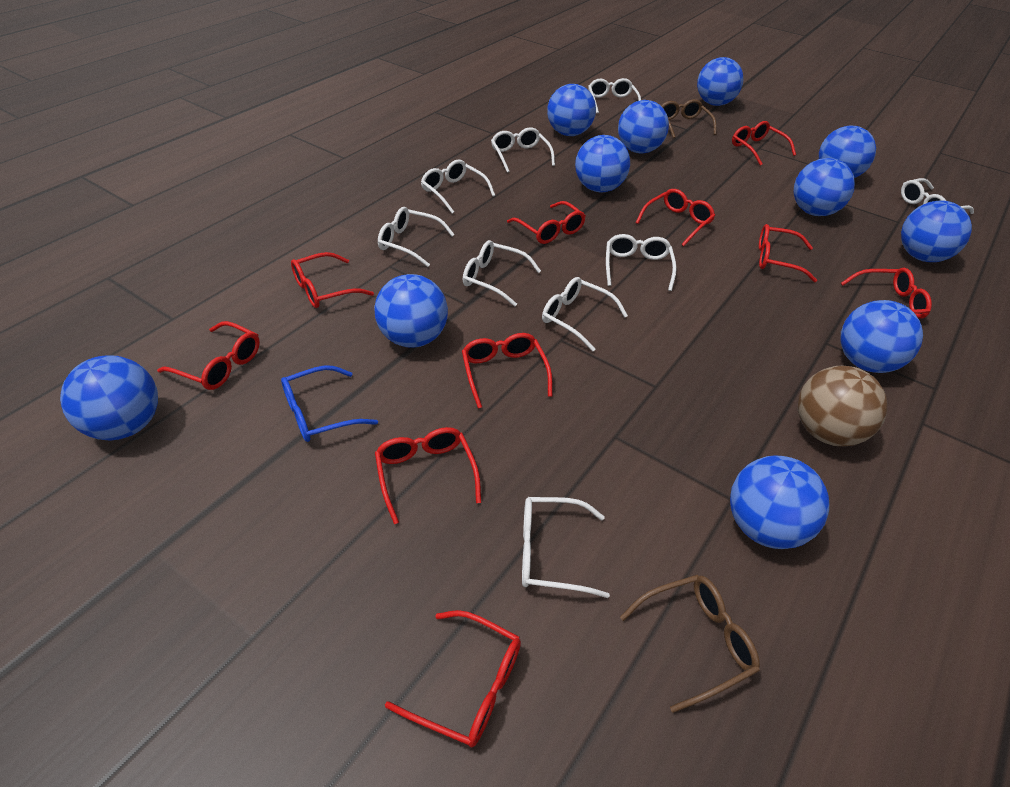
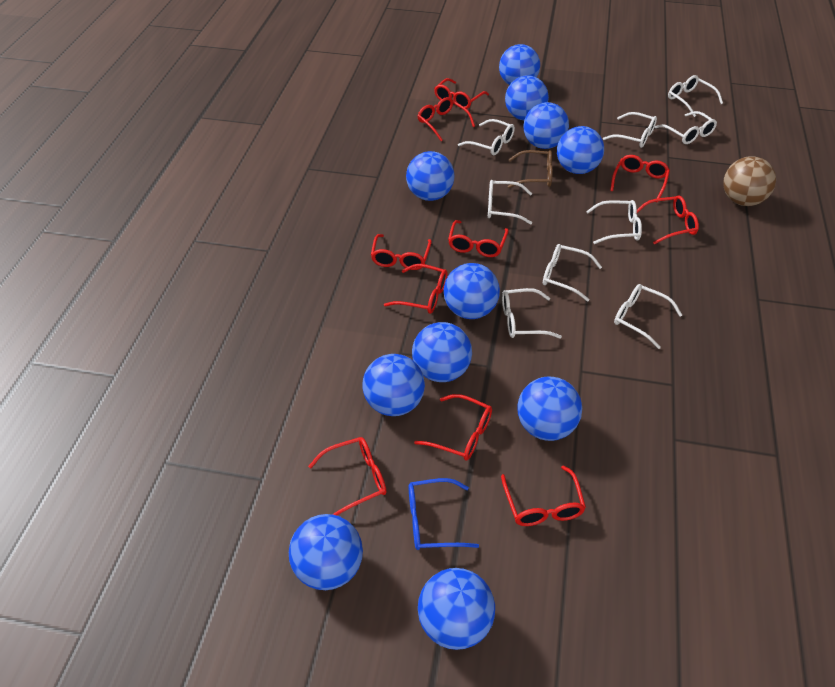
brown glasses: [620,575,760,713] [661,99,716,138] = 2 -> [508,150,553,188] = 1

